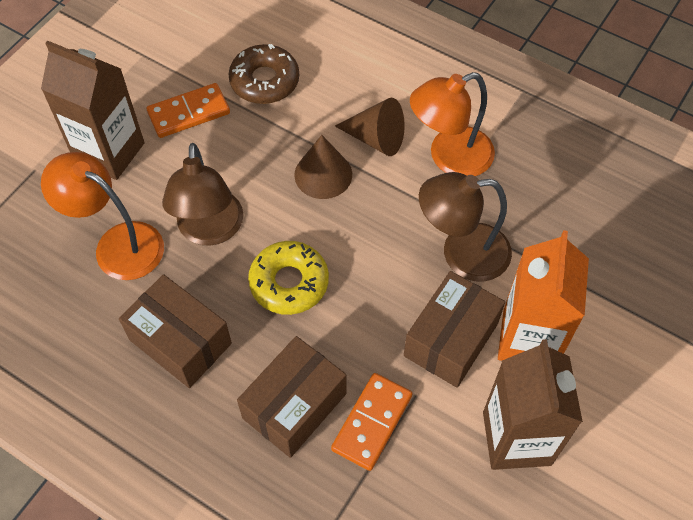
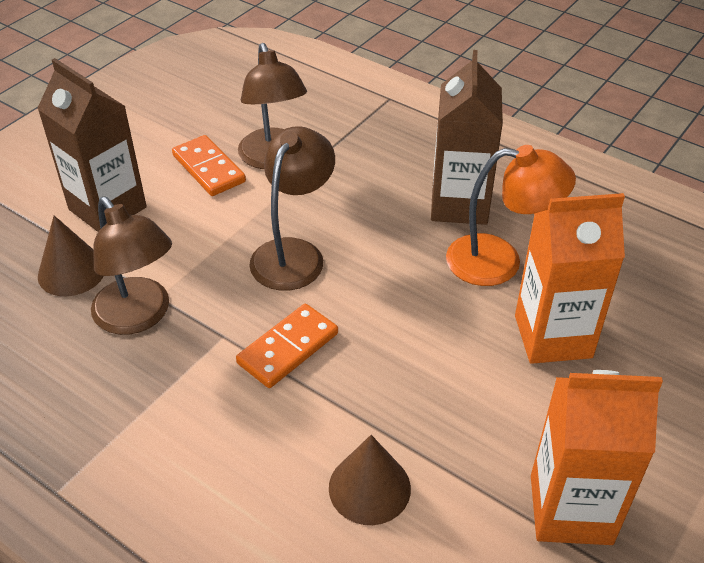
brown box: [119,274,232,388] [237,336,346,458] [404,271,505,388] = 3 -> none = 0
brown donut: [229,44,299,104] = 1 -> none = 0
brown lamp: [162,143,243,246] [419,172,512,282] = 2 -> [91,197,172,335] [238,43,307,169] [249,126,335,291] = 3
orange carton: [498,230,589,361] = 1 -> [515,193,625,364] [531,370,663,545] = 2
orange lamp: [41,152,164,280] [410,72,495,176] = 2 -> [446,145,576,286] = 1
yellow donut: [248,241,329,315] = 1 -> none = 0

